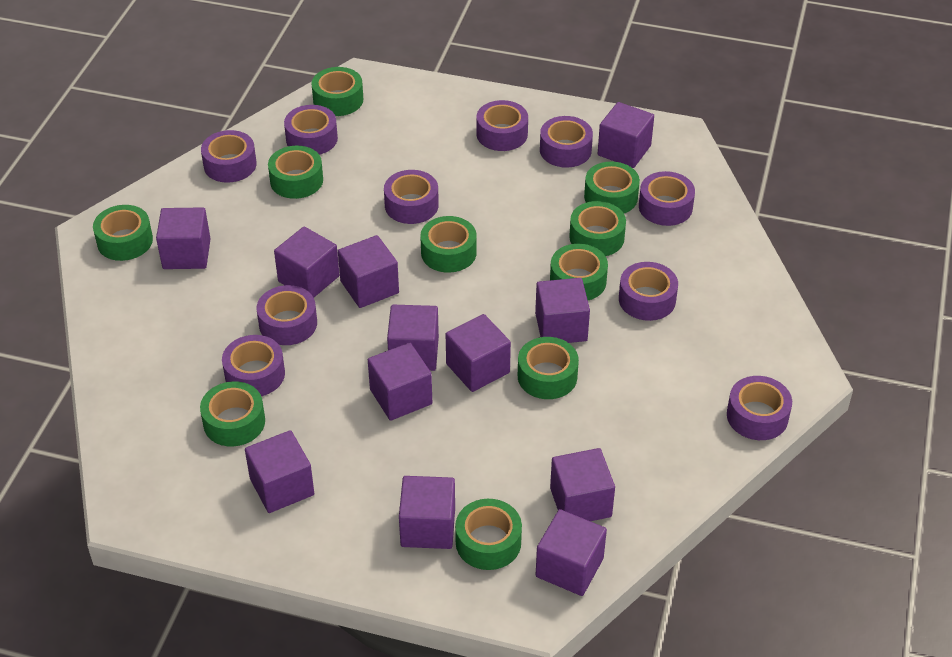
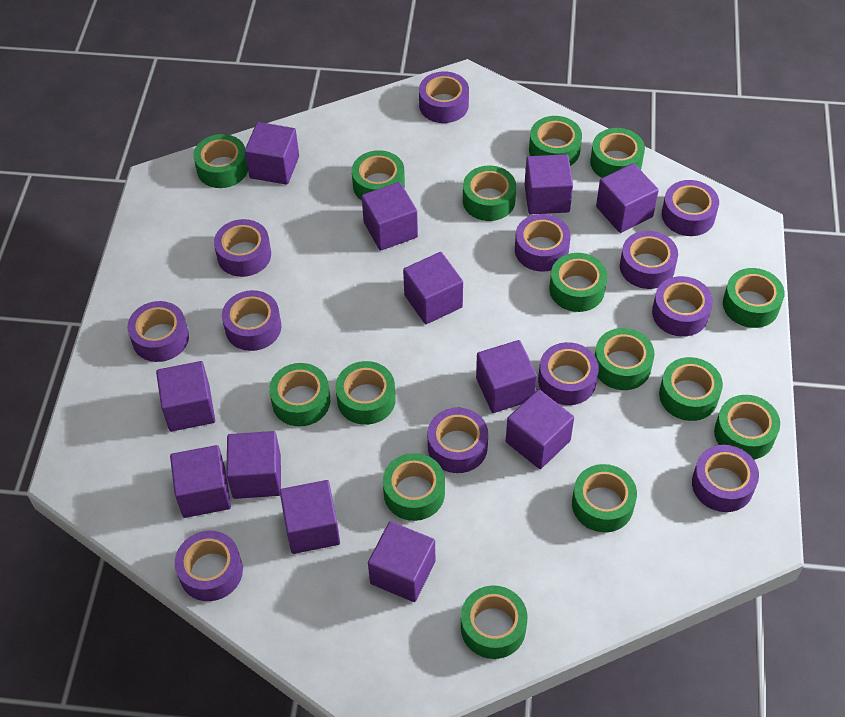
green tape: [93,205,153,261] [200,381,265,446] [268,146,323,199] [311,67,363,116] [420,216,477,273] [455,499,522,570] [518,337,579,399] [550,244,608,300] [569,201,626,256] [584,162,640,213] = 10 -> [193,134,248,188] [269,363,330,427] [335,361,396,425] [352,150,405,201] [383,453,445,521] [461,585,527,659] [463,165,516,221] [529,116,582,166] [549,253,607,312] [572,464,637,532] [590,128,645,178] [595,328,655,390] [659,357,723,421] [714,395,780,459] [723,268,785,328] = 15
purple tape: [201,130,257,183] [222,335,285,396] [256,285,317,345] [284,105,338,155] [384,170,439,224] [477,100,528,151] [540,116,593,168] [619,262,678,321] [639,171,695,226] [727,376,792,440] = 10 -> [127,301,189,362] [175,531,243,601] [214,219,271,277] [222,290,281,351] [419,71,469,123] [427,408,488,473] [515,214,571,272] [538,342,599,405] [620,231,678,289] [652,276,713,337] [662,180,719,236] [692,445,759,512] = 12

